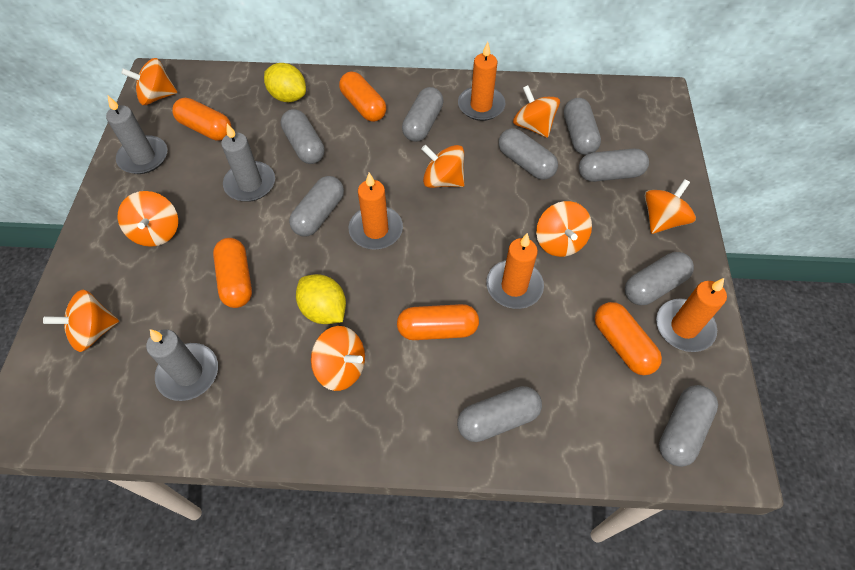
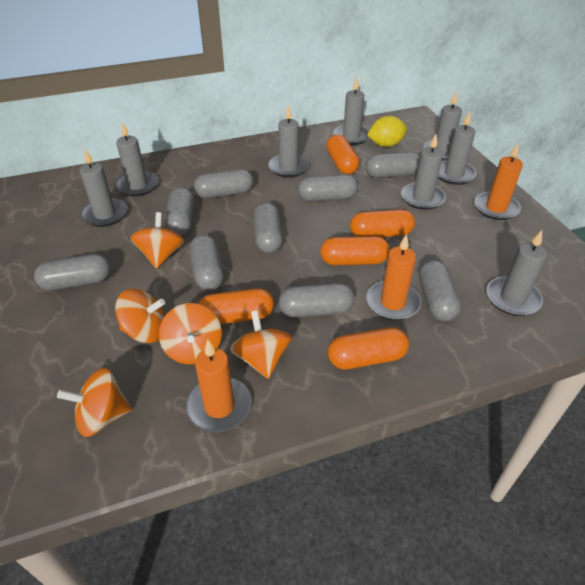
grey candle: [106,96,167,174] [146,329,218,401] [221,123,275,202] = 3 -> [80,149,128,227] [115,122,159,197] [268,105,309,178] [333,77,369,145] [401,134,446,210] [423,90,462,161] [438,112,476,185] [486,230,547,316] = 8
orange candle: [349,173,403,250] [458,41,506,121] [486,233,544,309] [656,278,727,352] = 4 -> [186,340,252,432] [366,234,422,320] [474,143,523,220] = 3
orange spinning top: [43,289,119,352] [118,191,178,247] [121,58,177,105] [311,326,365,391] [421,145,464,188] [513,85,560,138] [536,201,592,257] [644,179,696,234] = 8 -> [57,368,132,437] [115,289,165,343] [131,212,184,269] [159,303,222,364] [230,310,292,379] = 5
yellow lemon: [264,63,306,102] [296,274,346,324] = 2 -> [367,116,407,147] = 1

